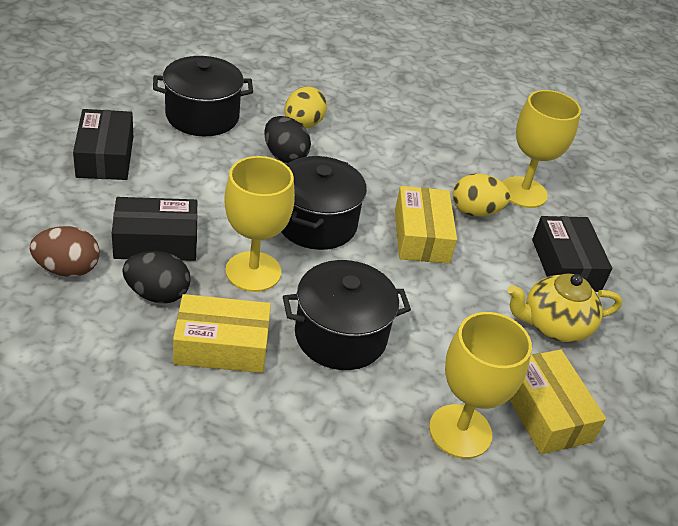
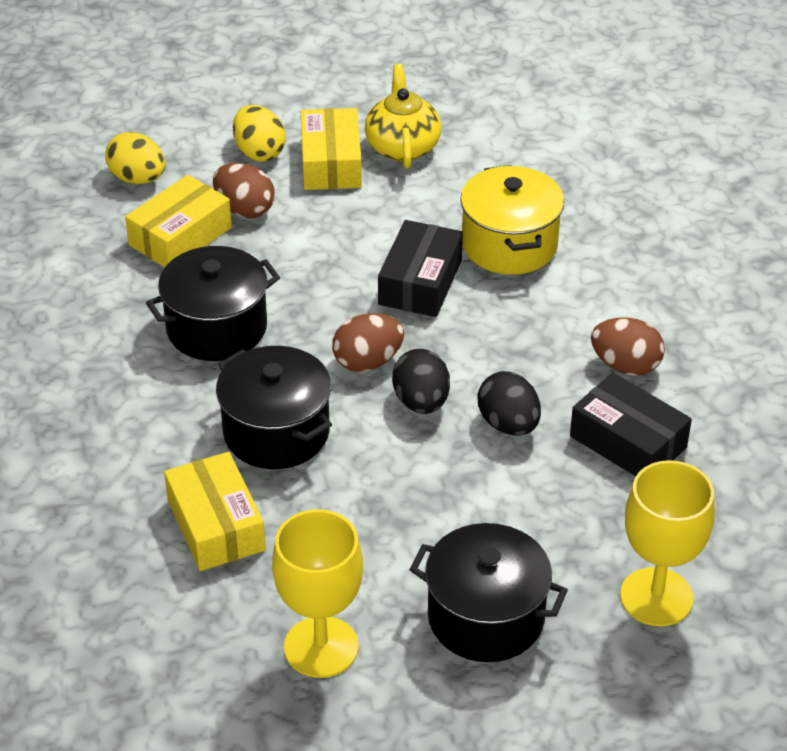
black box: [73,109,133,180] [112,197,197,261] [532,216,612,292] = 3 -> [378,220,463,317] [570,373,692,476] = 2
brown egg: [30,226,100,277] = 1 -> [213,163,275,218] [332,313,404,372] [591,317,665,376] = 3
yellow goblet: [224,156,295,292] [429,312,532,459] [503,90,581,208] = 3 -> [272,510,363,678] [620,460,715,626] = 2
yellow pot: none = 0 -> [460,165,564,275] = 1

